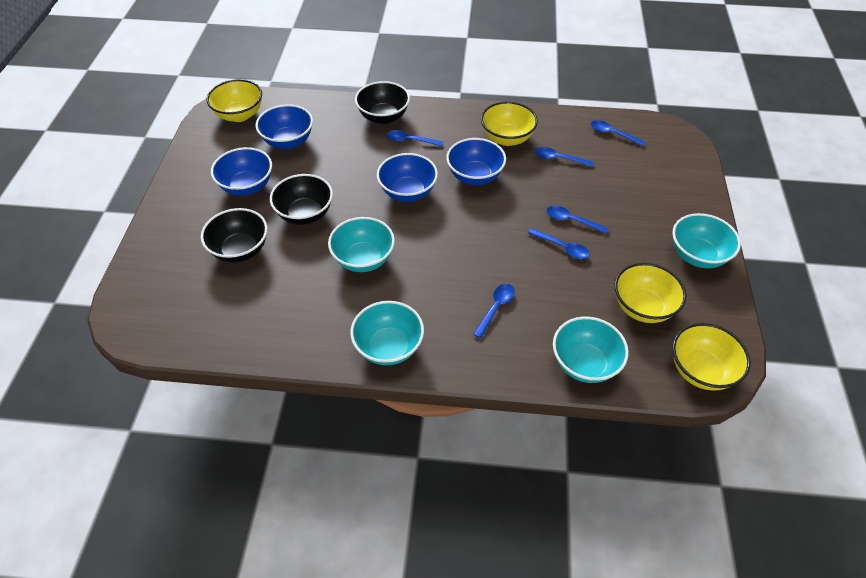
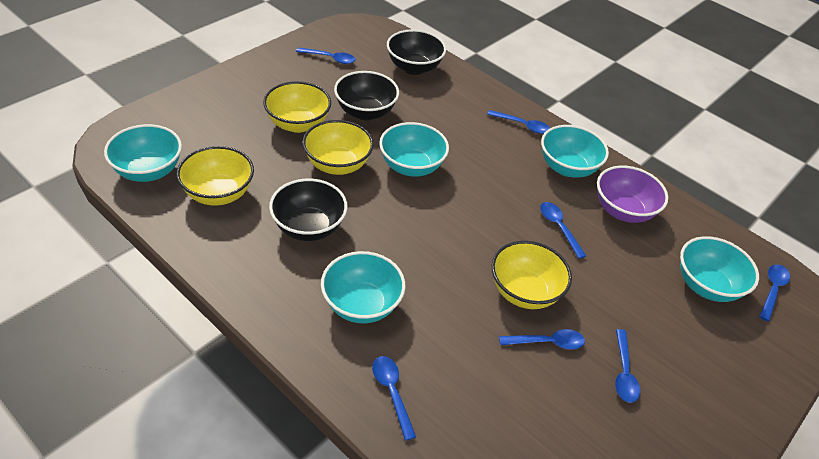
blue bowl: [211,147,272,196] [255,104,313,149] [377,153,438,202] [446,138,506,185] = 4 -> none = 0
blue spoon: [387,130,443,146] [473,284,515,338] [528,228,590,259] [535,147,594,167] [546,206,609,234] [591,120,645,146] = 6 -> [296,47,355,64] [372,356,416,441] [487,110,550,134] [499,329,585,350] [540,202,586,259] [615,329,640,403] [759,264,790,321] = 7
purple bowl: none = 0 -> [597,166,668,223] = 1
turquoise bowl: [328,217,395,272] [350,301,424,365] [553,317,629,383] [672,213,741,268] = 4 -> [104,124,182,182] [321,251,405,324] [379,122,449,177] [541,125,609,178] [680,236,759,302] = 5

